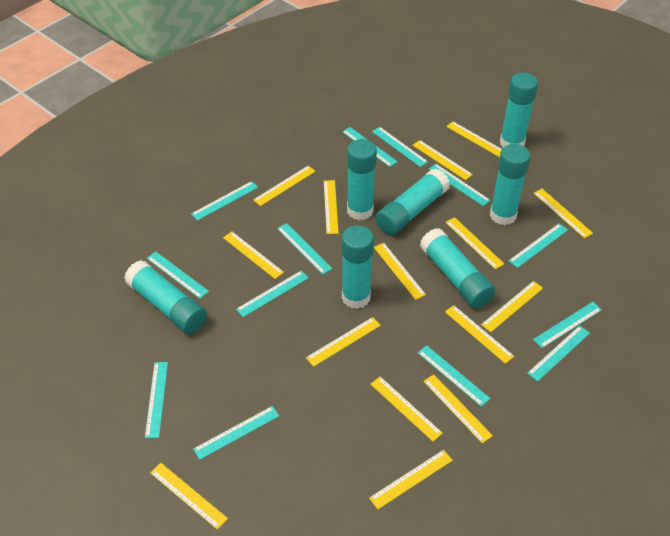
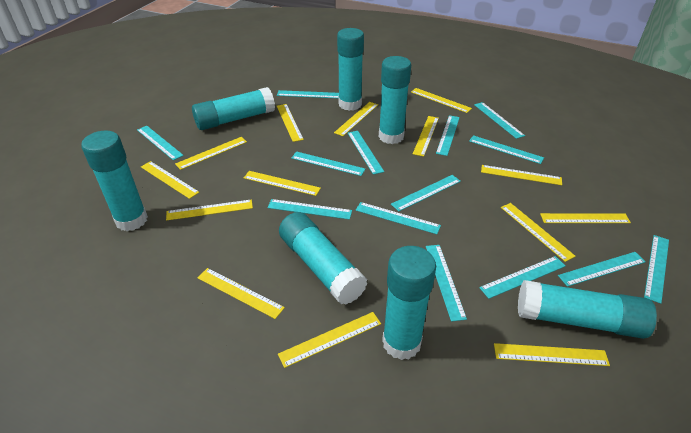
turquoise ruler: [145,362,168,438] [147,251,209,299] [191,181,258,221] [193,406,279,460] [236,271,308,317] [277,223,333,274] [342,127,398,167] [372,127,428,167] [418,345,491,407] [429,164,491,206] [509,224,568,268] [527,325,590,381] [533,302,602,348] = 13 -> [137,126,184,160] [267,199,352,220] [277,90,339,98] [291,151,365,176] [348,131,384,175] [356,202,441,234] [391,175,461,211] [426,245,467,322] [436,115,460,156] [469,135,544,164] [474,102,525,139] [479,256,565,299] [558,252,646,287] [644,235,669,304] = 14
yellow ruler: [150,463,228,530] [223,232,284,279] [253,166,316,206] [306,317,381,367] [324,180,339,234] [369,450,453,509] [370,377,443,441] [374,243,426,300] [412,140,473,180] [423,374,493,443] [445,217,504,269] [445,305,514,364] [446,121,502,157] [481,281,543,332] [534,189,593,238] = 15 -> [141,161,199,199] [166,199,253,221] [175,137,247,170] [197,268,285,319] [244,171,321,196] [277,104,304,142] [278,312,381,368] [334,102,378,136] [411,88,472,113] [413,116,439,157] [481,165,562,185] [494,343,610,366] [501,203,576,262] [540,213,631,223] = 14

